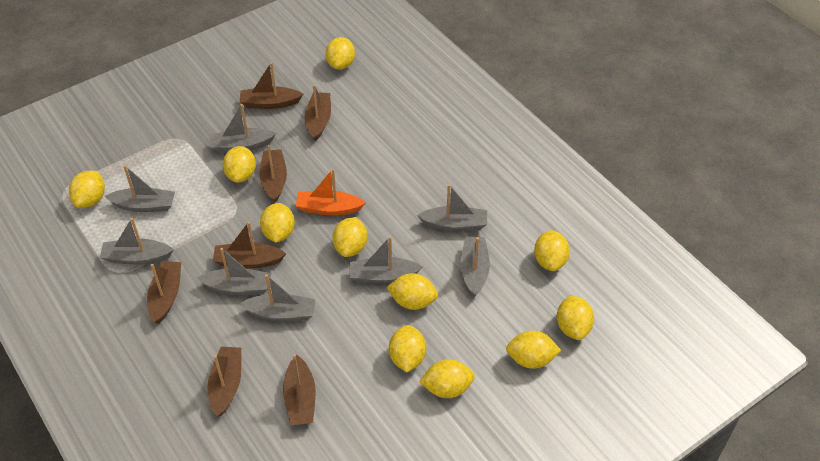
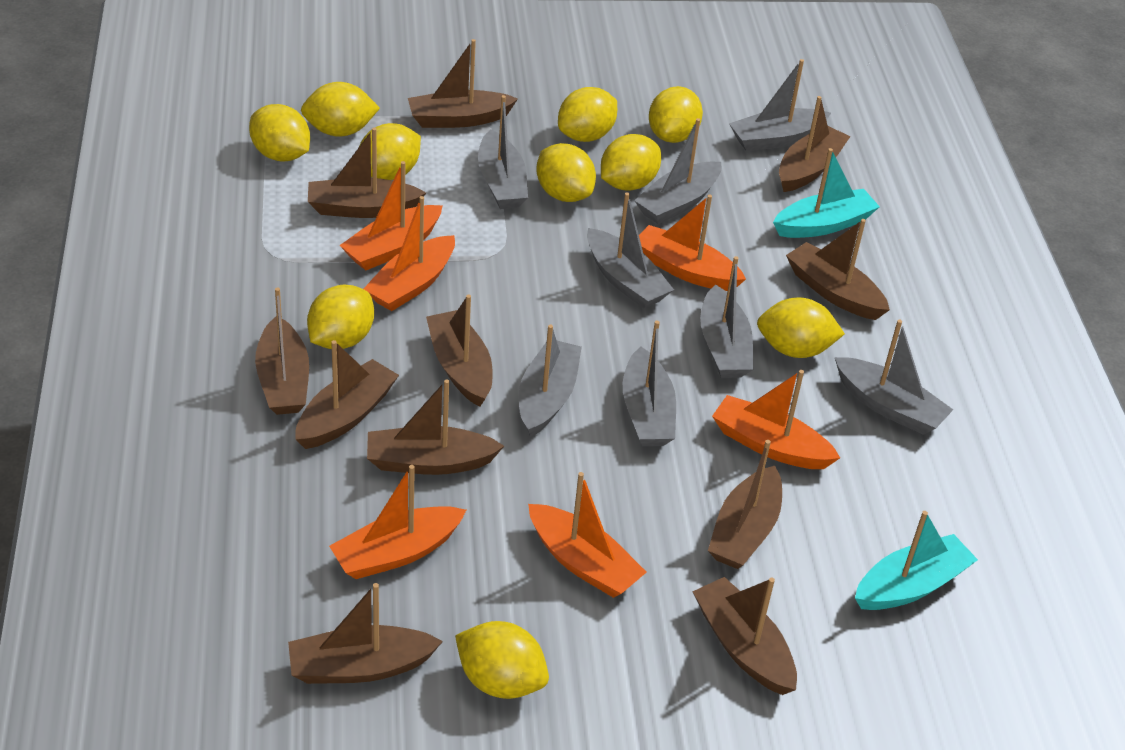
brown boat: [147,261,181,324] [207,347,242,417] [213,222,286,269] [240,62,303,109] [259,145,287,203] [283,354,316,425] [305,85,331,141] = 7 -> [255,287,309,415] [288,583,443,684] [295,340,399,449] [308,128,426,218] [367,379,504,475] [408,39,518,128] [426,294,493,407] [692,577,797,695] [708,440,782,569] [779,96,851,192] [786,219,890,320] = 11
orange boat: [296,169,366,216] = 1 -> [329,465,466,579] [339,161,443,270] [363,196,455,311] [528,472,647,598] [639,195,746,291] [712,370,840,469] = 6
turquoise boat: none = 0 -> [773,148,880,238] [855,511,978,610] = 2
yellow lemon: [69,171,105,208] [223,146,256,183] [260,203,295,243] [325,37,355,70] [332,217,367,257] [387,273,438,310] [389,325,426,373] [419,359,475,398] [506,331,561,369] [534,230,570,271] [557,295,594,340] = 11 -> [249,104,310,161] [301,82,380,137] [307,284,374,349] [359,123,421,180] [455,621,549,699] [536,143,596,202] [558,87,617,142] [601,134,661,191] [649,86,703,143] [757,297,845,358] = 10

